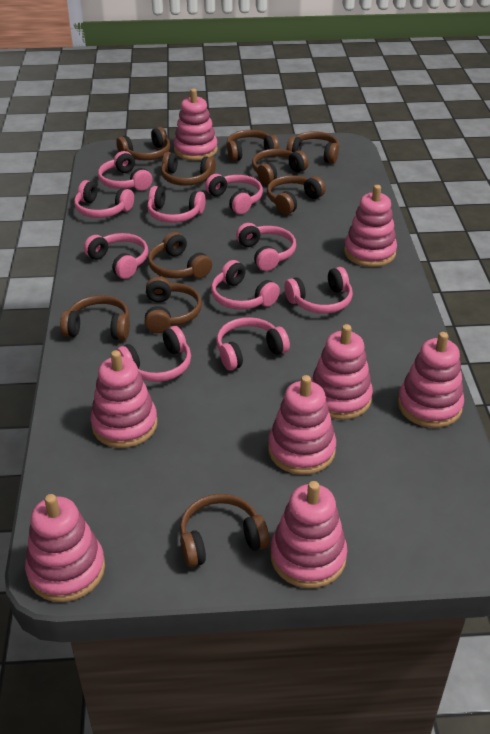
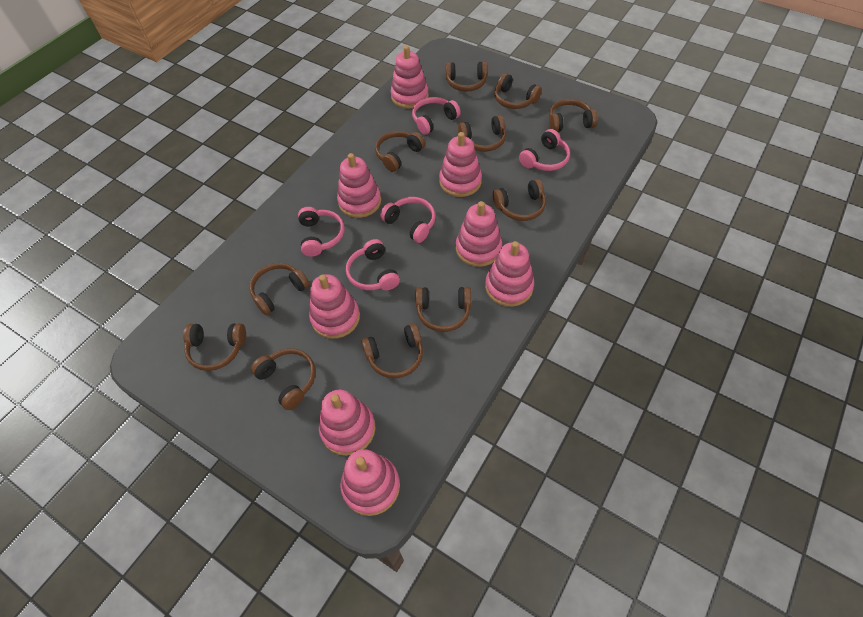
brown headphones: [60,295,130,340] [116,127,170,160] [145,276,202,333] [148,232,212,278] [161,152,216,186] [180,494,269,567] [226,130,279,161] [252,149,308,185] [267,175,326,215] [287,131,339,164] = 10 -> [183,323,246,371] [249,263,310,315] [251,348,316,410] [362,323,423,378] [375,131,425,172] [415,287,471,332] [446,62,488,92] [458,115,506,152] [493,179,546,221] [494,73,542,109] [549,99,598,132] = 11
pink headphones: [74,180,134,218] [84,233,148,279] [98,151,152,191] [116,326,191,382] [147,186,206,223] [205,174,263,214] [211,260,280,310] [216,317,290,370] [236,223,296,271] [284,267,353,314] = 10 -> [298,207,344,257] [346,239,400,290] [380,197,435,243] [412,97,461,135] [519,129,570,171] = 5

